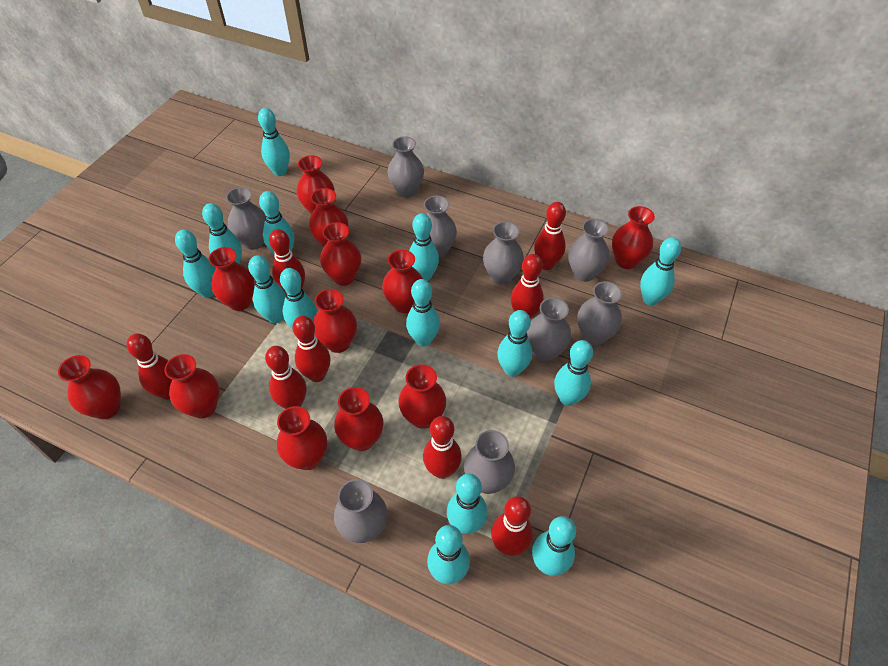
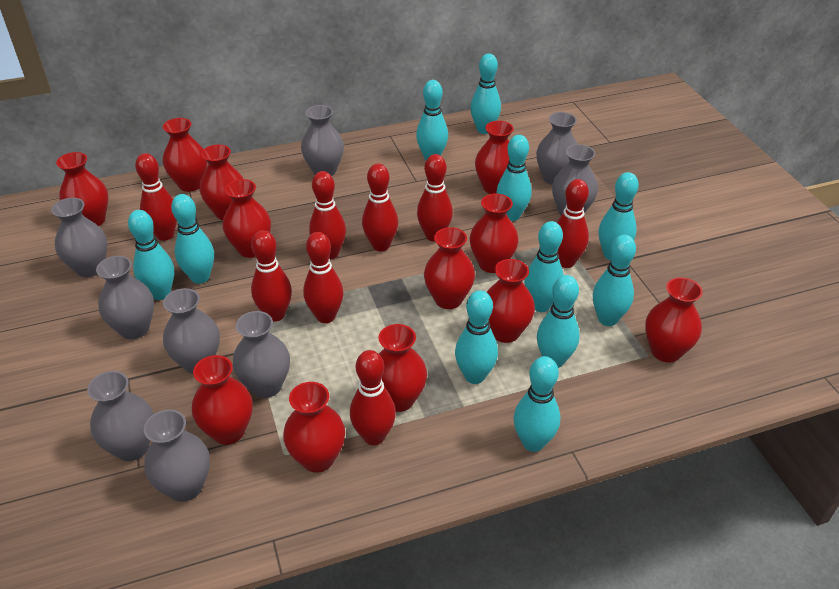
turquoise bowling pin: [175,229,216,298] [202,203,242,264] [248,255,285,323] [258,108,290,176] [259,191,294,255] [280,268,317,329] [406,279,440,346] [409,213,439,281] [427,525,470,584] [447,474,487,534] [497,310,532,377] [532,516,576,576] [554,340,593,406] [640,237,681,306] = 14 -> [128,210,174,300] [171,194,214,284] [416,80,448,160] [455,290,498,384] [470,53,501,134] [497,135,532,221] [513,356,560,452] [524,221,564,312] [537,275,580,368] [593,235,636,326] [598,172,639,260] = 11

